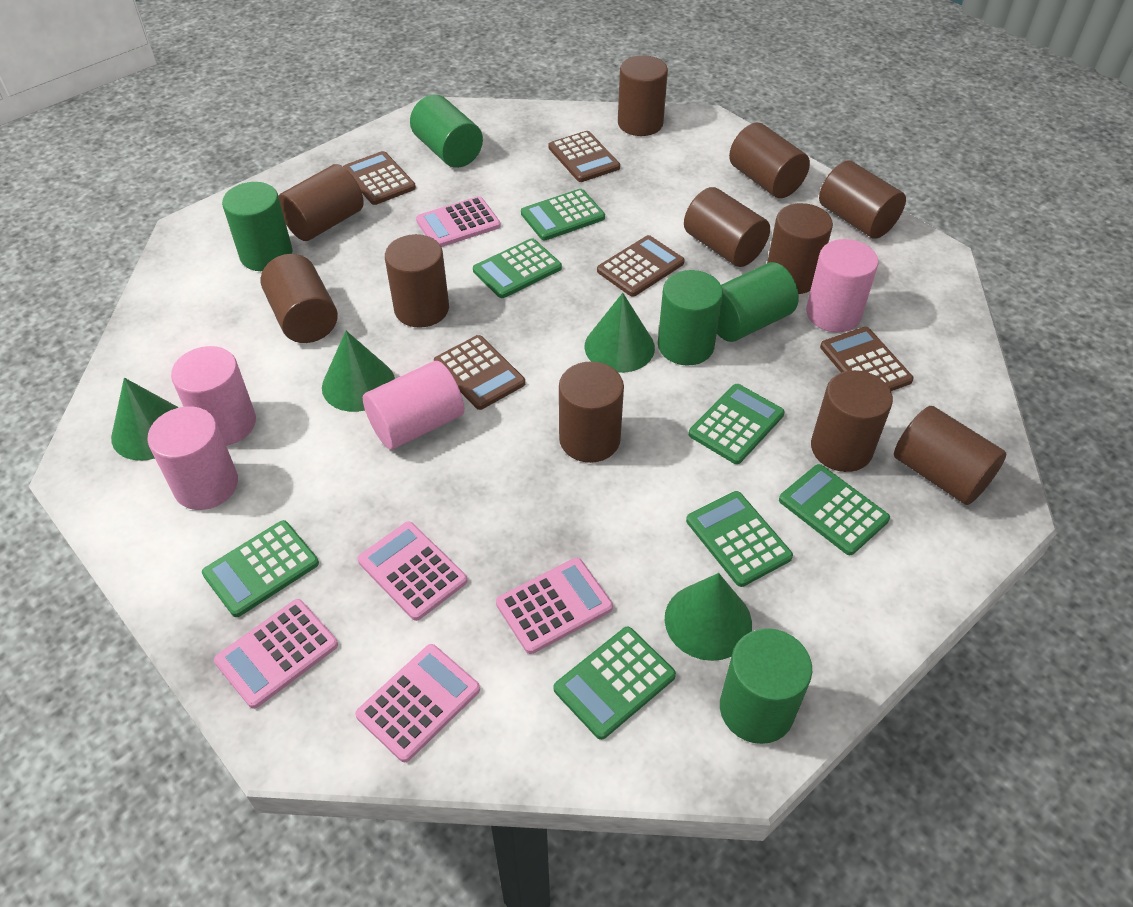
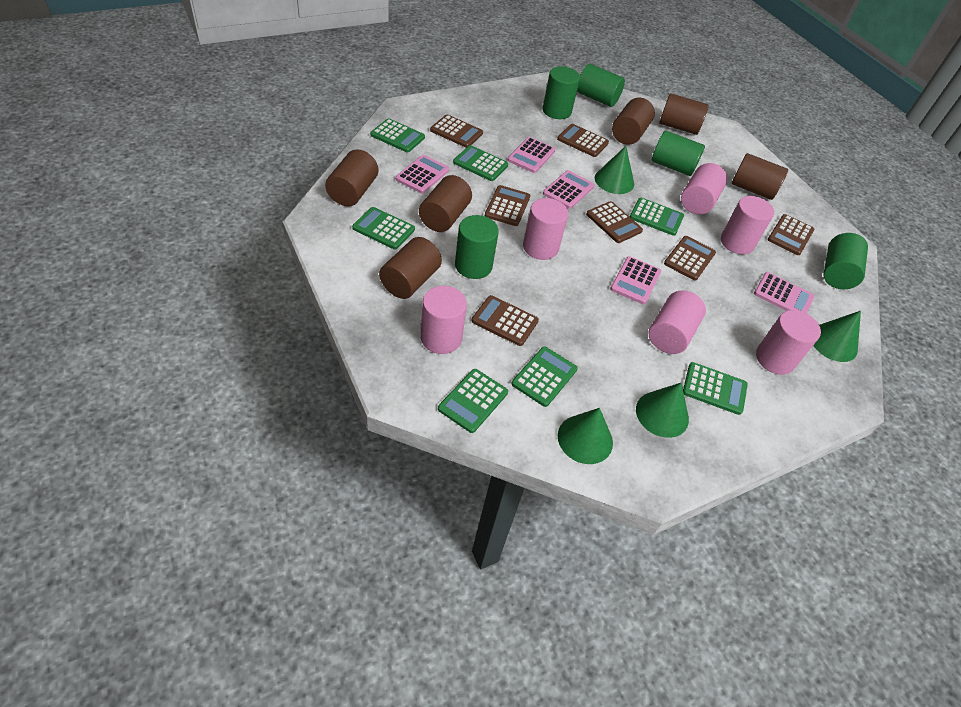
brown calculator: [343,151,416,205] [434,335,525,410] [549,131,620,182] [597,235,685,297] [820,327,914,391] = 5 -> [430,114,483,148] [471,295,539,346] [485,185,530,226] [557,124,609,157] [586,201,643,243] [664,236,716,281] [768,214,814,255] = 7
brown cylinder: [261,254,338,343] [279,164,364,241] [385,234,449,328] [559,361,624,463] [618,55,668,136] [684,187,770,267] [729,123,810,198] [767,203,833,294] [811,370,893,472] [819,161,906,239] [894,406,1007,505] = 11 -> [325,149,378,206] [379,237,442,299] [419,175,472,232] [612,97,655,145] [659,93,709,135] [732,153,788,200] = 6
pink cylinder: [147,406,238,510] [171,346,256,446] [363,361,464,450] [806,239,878,332] = 4 -> [421,286,467,354] [523,198,568,260] [648,290,706,354] [681,163,727,215] [721,196,774,254] [756,310,821,375] = 6

